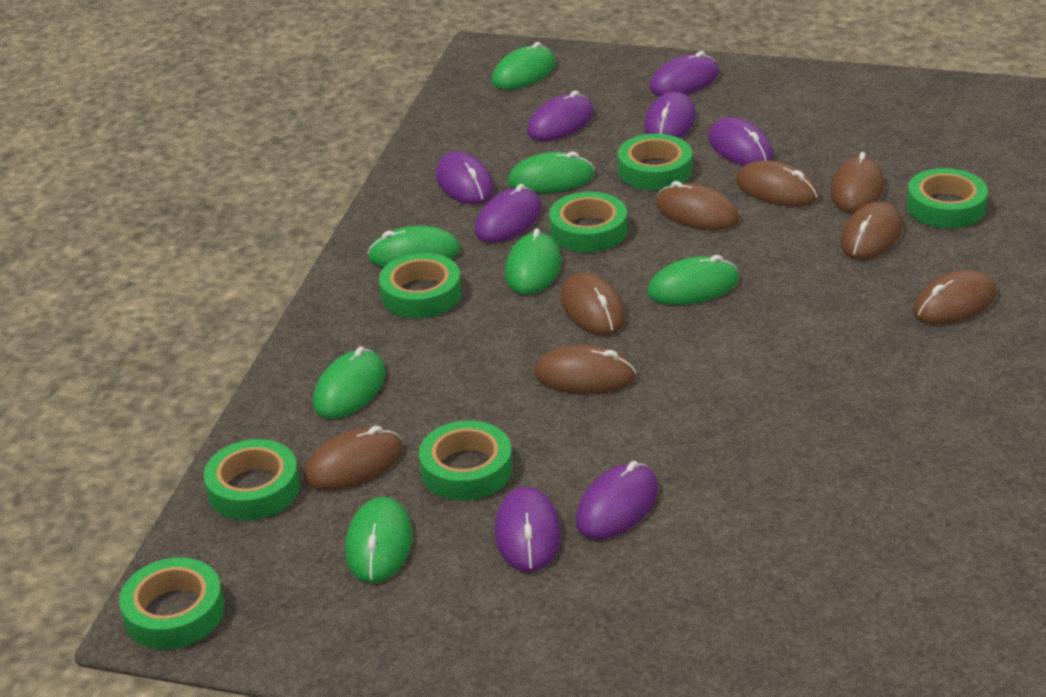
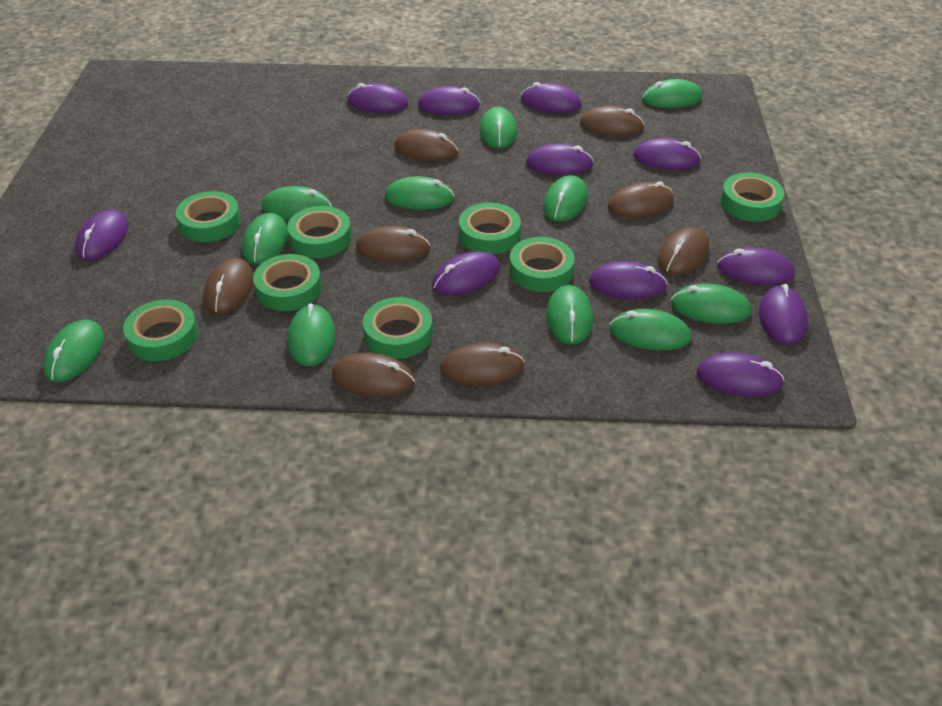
green mouse: [313,346,386,419] [345,497,413,583] [367,226,461,267] [492,42,556,90] [505,228,562,295] [508,151,595,193] [647,255,739,305] = 7 -> [43,319,104,382] [242,213,288,264] [262,186,332,220] [288,303,336,366] [385,176,455,210] [480,107,517,149] [543,175,588,222] [546,285,593,345] [609,309,691,351] [642,79,702,108] [671,283,751,324] = 11
green tape: [119,558,224,649] [204,439,300,520] [379,253,461,318] [419,420,512,501] [549,192,627,253] [618,134,692,190] [906,168,988,228] = 7 -> [123,299,198,361] [176,191,241,242] [253,254,322,311] [287,206,351,258] [363,297,433,359] [459,203,521,254] [509,237,574,292] [720,172,784,222] = 8
purple mouse: [436,152,494,204] [475,184,542,243] [494,487,561,572] [527,90,594,141] [576,461,658,539] [644,91,696,138] [649,51,719,96] [708,117,773,166] = 8 -> [75,210,129,260] [348,83,408,113] [418,86,480,115] [432,251,500,295] [521,82,581,113] [526,143,594,175] [589,261,667,299] [633,138,701,170] [696,352,785,397] [717,247,795,285] [759,284,808,345] = 11

